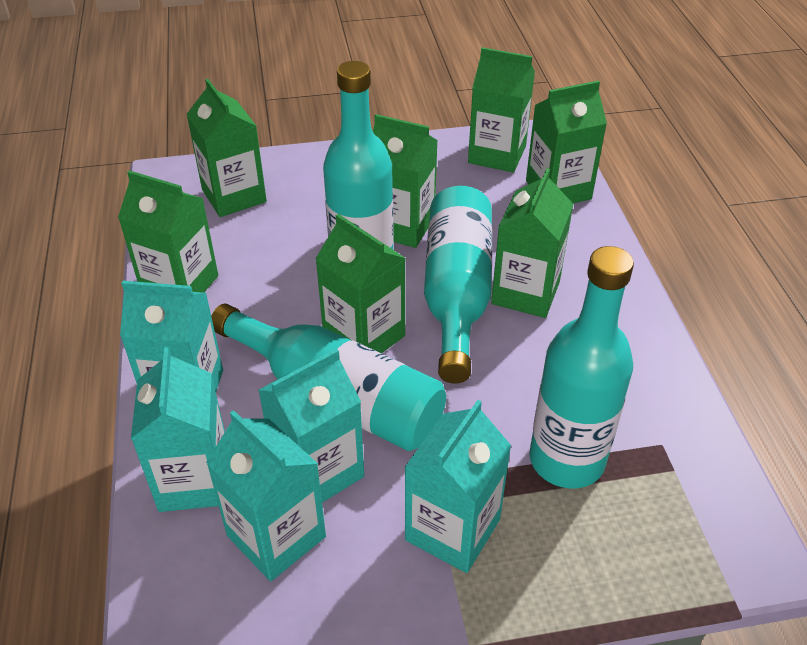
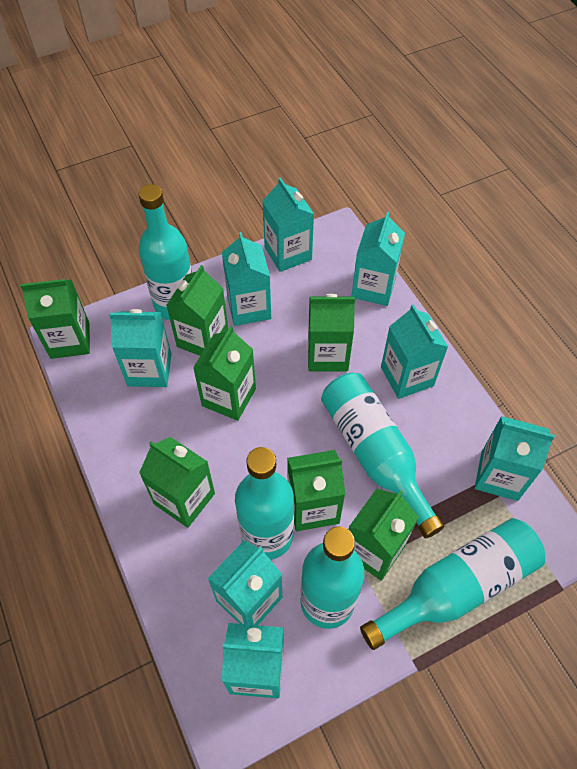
turquoise bottle: [211,304,446,451] [323,61,394,249] [424,186,492,384] [529,246,634,489] = 4 -> [138,184,192,320] [235,447,294,560] [300,527,365,629] [321,373,445,538] [360,518,545,650] = 5
turquoise carton: [120,281,223,392] [131,347,225,512] [206,410,326,581] [258,348,364,503] [404,400,511,573] = 5 -> [109,309,171,387] [208,540,282,625] [222,232,271,326] [222,623,284,698] [262,177,314,272] [351,212,405,306] [381,304,448,399] [475,416,555,501] = 8

